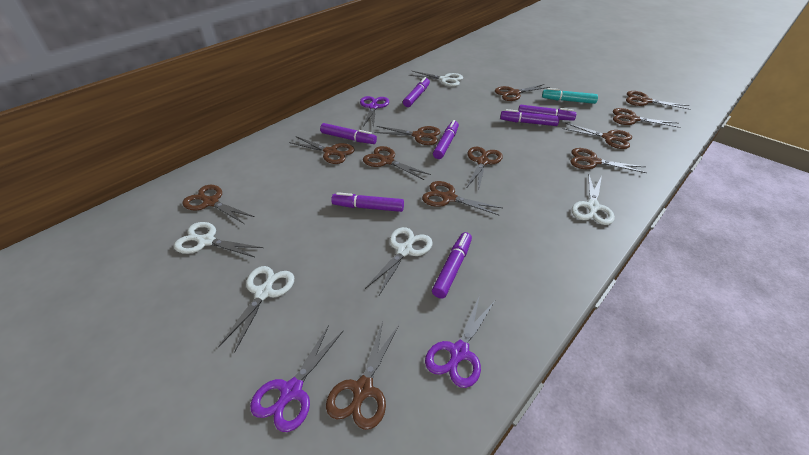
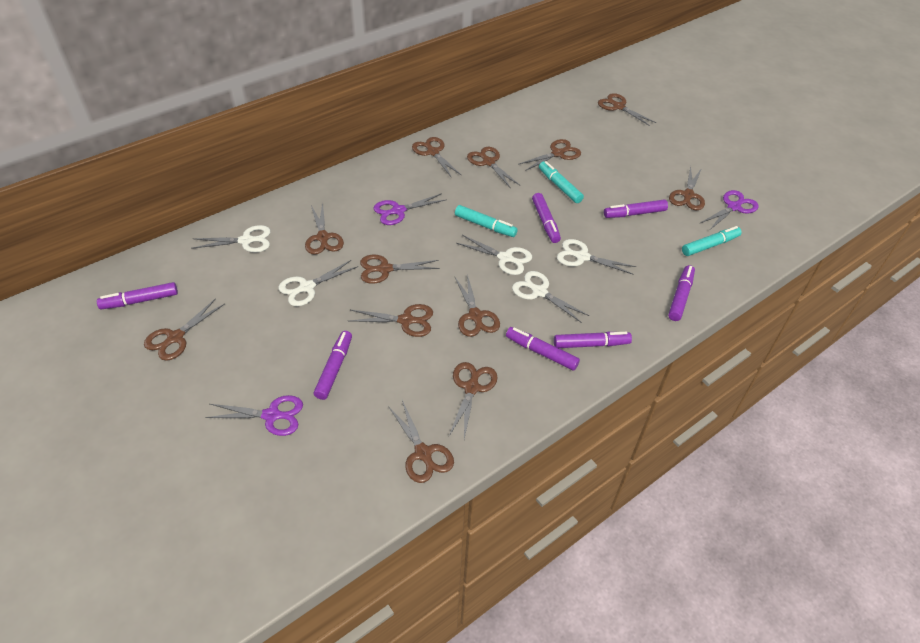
turquoise marker: [542,88,598,104] = 1 -> [455,205,518,237] [539,161,584,203] [682,226,742,256] = 3

